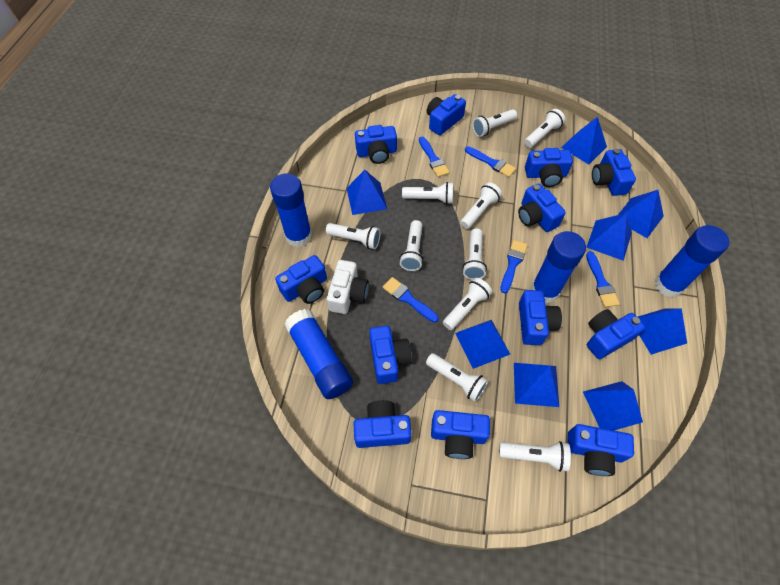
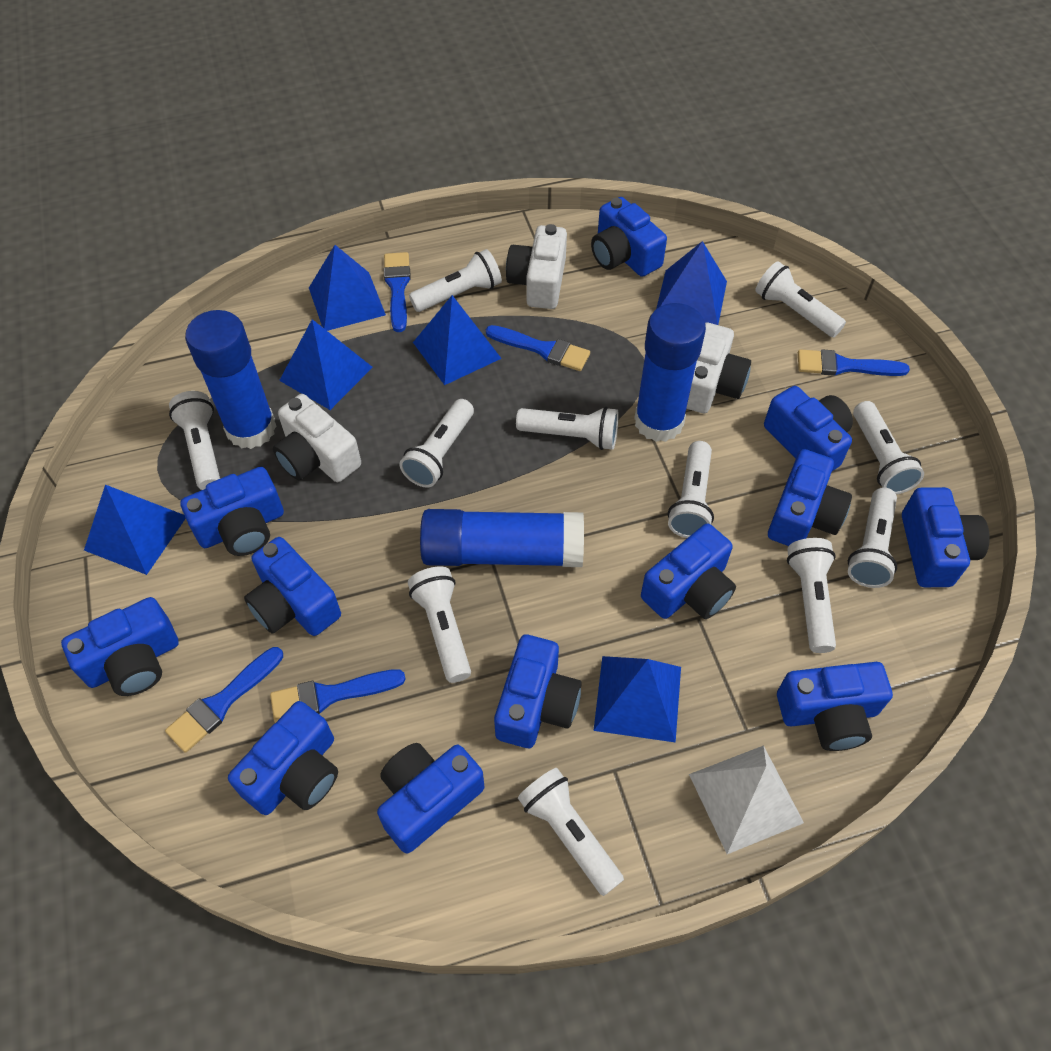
blue glue stick: [270,173,312,247] [284,309,353,399] [531,231,586,303] [655,225,729,297] = 4 -> [185,310,277,449] [420,509,584,567] [634,303,706,442] = 3
blue pyramid: [346,170,387,215] [455,320,510,369] [514,363,559,407] [561,117,607,164] [583,381,643,430] [586,213,632,261] [618,190,664,238] [638,309,687,355] = 8 -> [84,485,186,575] [279,319,373,410] [309,245,386,331] [413,295,502,385] [593,656,681,743] [656,241,727,325] = 6
white camera: [326,260,369,314] = 1 -> [273,394,361,482] [506,224,567,309] [686,323,751,413] = 3
white flashlight: [326,223,380,249] [400,220,423,271] [402,182,453,204] [426,353,488,402] [443,278,492,330] [460,182,502,229] [462,228,487,280] [472,109,517,137] [499,441,571,472] [524,109,565,148] = 10 -> [169,391,220,490] [400,399,474,488] [408,567,471,683] [409,249,502,312] [516,407,619,450] [518,768,624,896] [668,441,714,538] [755,261,846,337] [787,538,836,653] [848,488,897,588] [853,401,924,494] = 11
white pyramid: none = 0 -> [689,745,804,854] = 1

